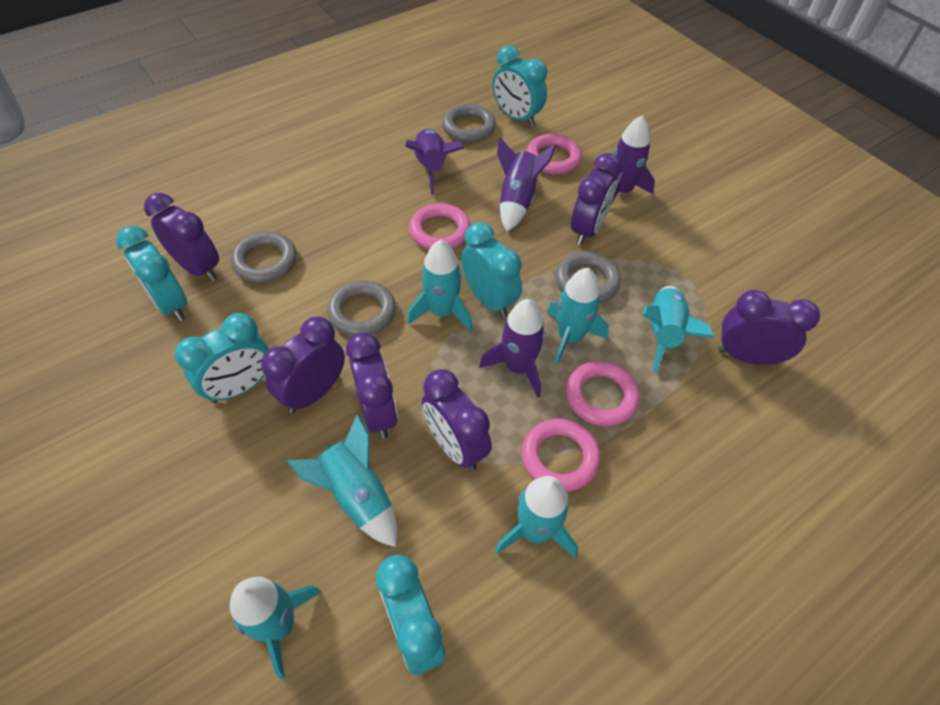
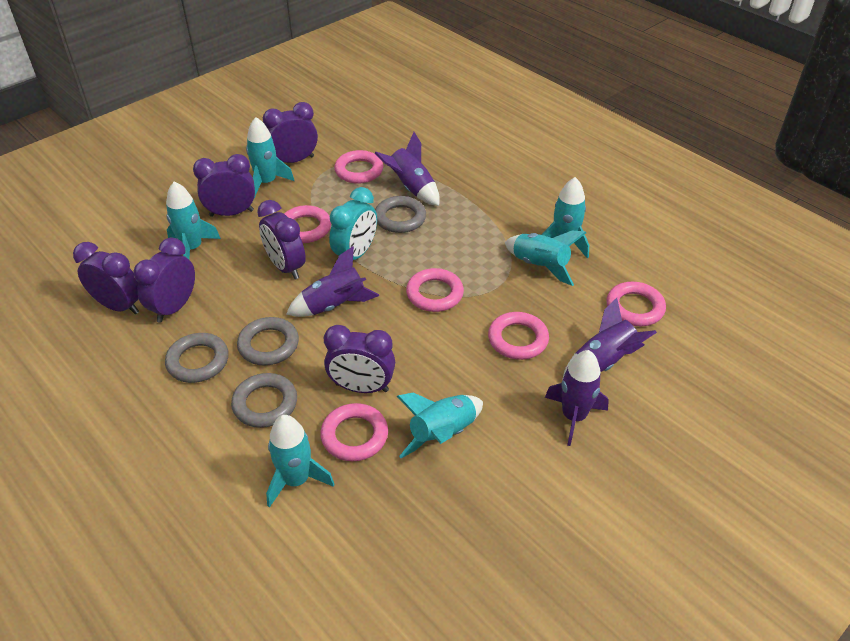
pink ring: [409,203,471,250] [522,419,600,492] [526,133,582,175] [566,361,640,427] = 4 -> [284,205,331,243] [320,403,388,461] [334,150,383,184] [406,268,464,312] [488,312,549,360] [606,282,666,326] = 6
turquoise clock: [116,226,187,321] [175,313,269,403] [376,555,445,675] [461,222,522,317] [492,46,547,127] = 5 -> [329,187,377,260] = 1

